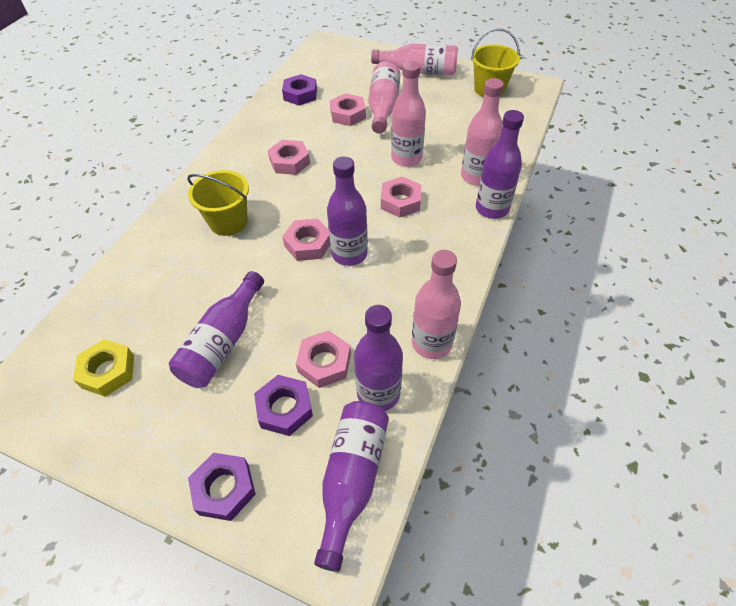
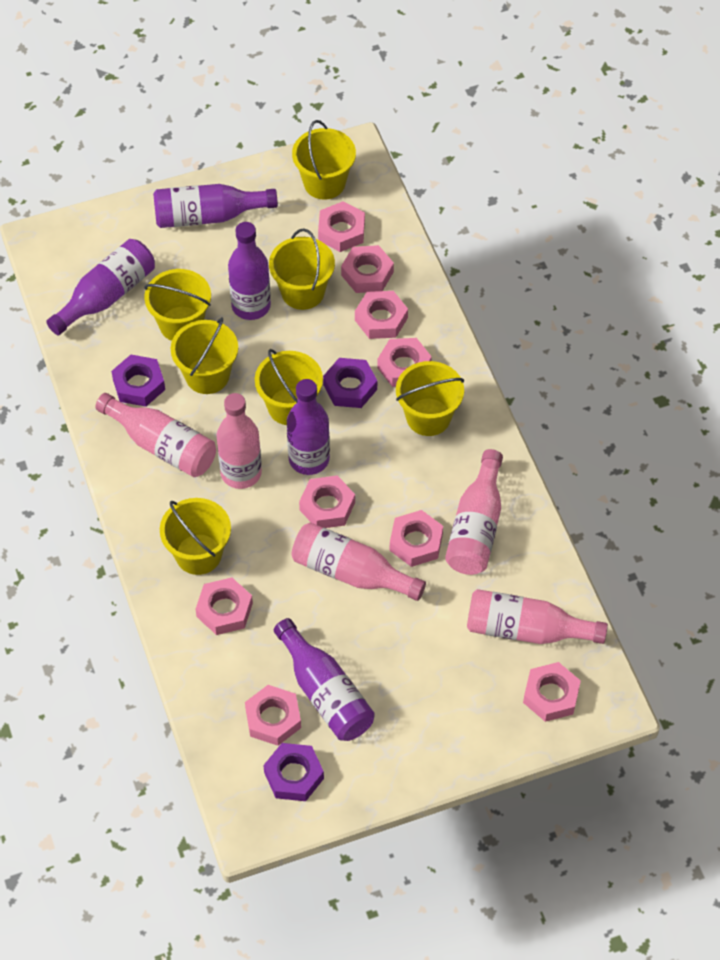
pink nut: [268,140,310,175] [282,218,330,261] [296,330,351,388] [330,93,366,126] [381,176,421,218] = 5 -> [196,577,253,635] [245,685,301,746] [299,475,355,528] [318,201,365,252] [341,245,394,293] [355,291,408,339] [377,338,432,387] [389,510,443,567] [523,662,581,722] = 9
yellow bucket: [187,170,249,236] [471,28,520,97] = 2 -> [144,269,211,341] [160,498,231,575] [171,317,238,394] [255,349,323,425] [269,228,335,310] [292,120,356,199] [396,361,464,436] = 7
yellow nut: [73,339,134,397] = 1 -> none = 0

